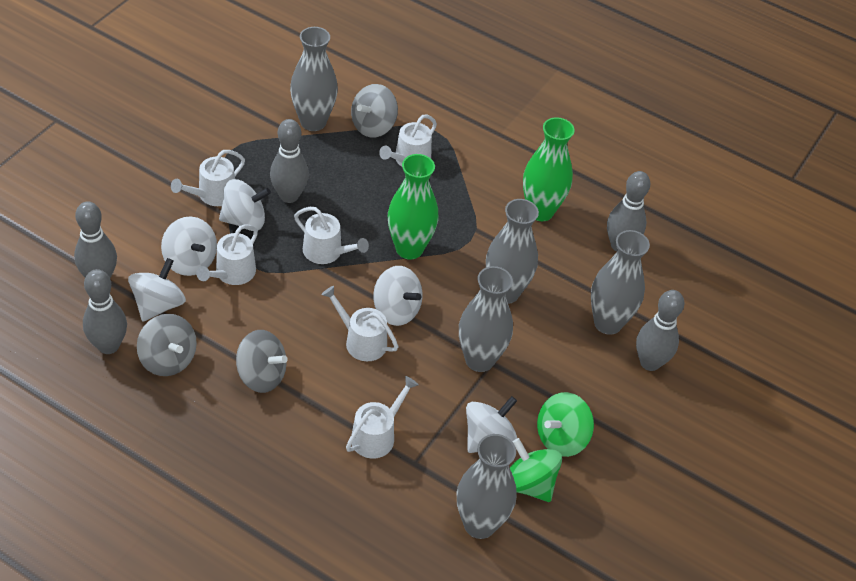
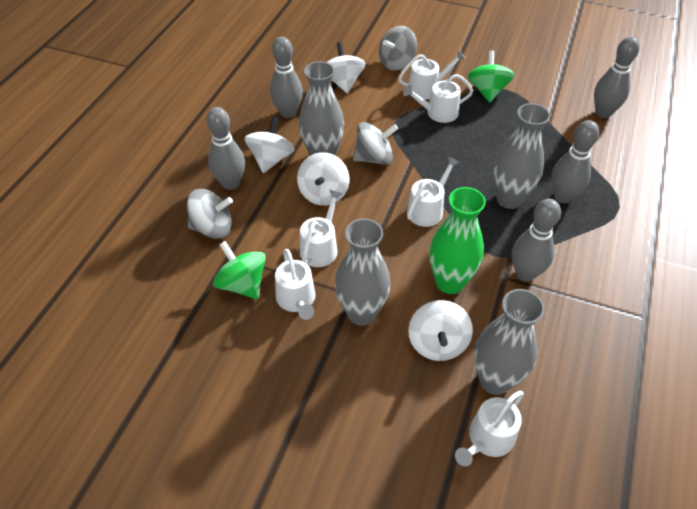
green vase: [388,154,438,260] [523,117,575,221] = 2 -> [429,187,486,294] = 1
grey vase: [290,27,338,131] [457,434,517,539] [459,266,513,372] [486,199,539,304] [591,230,650,335] = 5 -> [299,61,344,156] [335,218,391,325] [474,289,545,395] [494,103,550,209] = 4
white spinning top: [128,258,186,322] [161,217,217,276] [219,179,271,231] [373,266,422,326] [466,396,517,453] = 5 -> [245,117,295,173] [297,152,349,206] [327,42,366,93] [408,300,473,361] = 4

